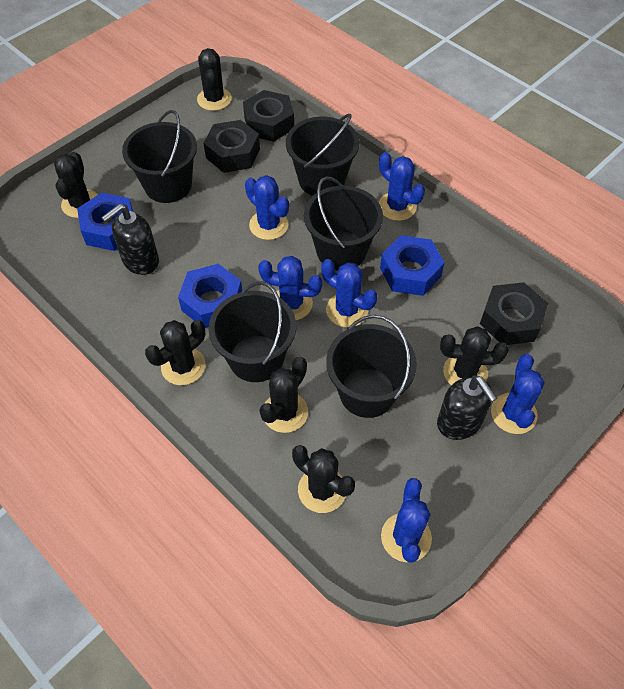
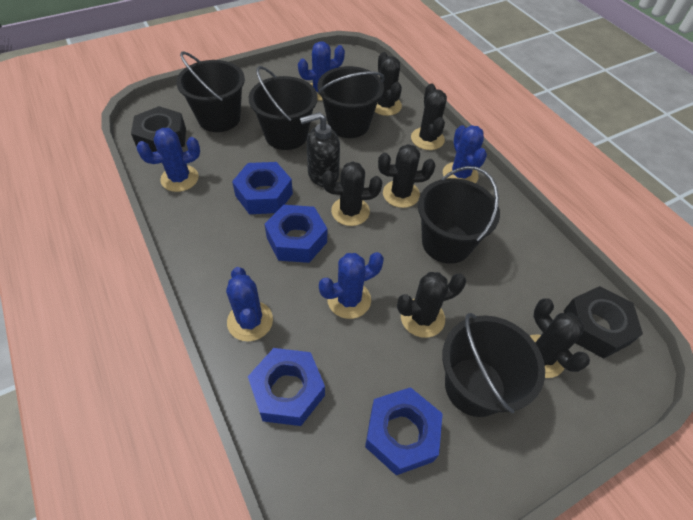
black nut: [204,120,260,173] [243,90,294,142] [480,282,548,345] = 3 -> [131,106,186,152] [564,286,643,359] = 2
black soap dispenser: [101,204,159,275] [437,375,497,440] = 2 -> [300,112,340,187] = 1
blue cactus: [245,175,289,240] [258,256,322,320] [321,259,377,327] [379,152,425,221] [381,478,432,563] [491,354,545,434] = 6 -> [136,128,200,192] [226,267,273,341] [298,41,345,101] [319,252,384,319] [443,125,487,183] = 5
blue nut: [77,193,133,251] [178,264,242,328] [380,235,445,296] = 3 -> [232,162,293,214] [248,348,325,426] [265,205,327,263] [365,387,443,475] = 4

